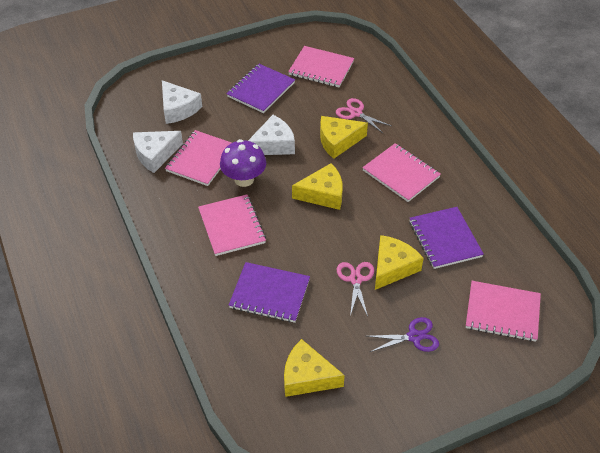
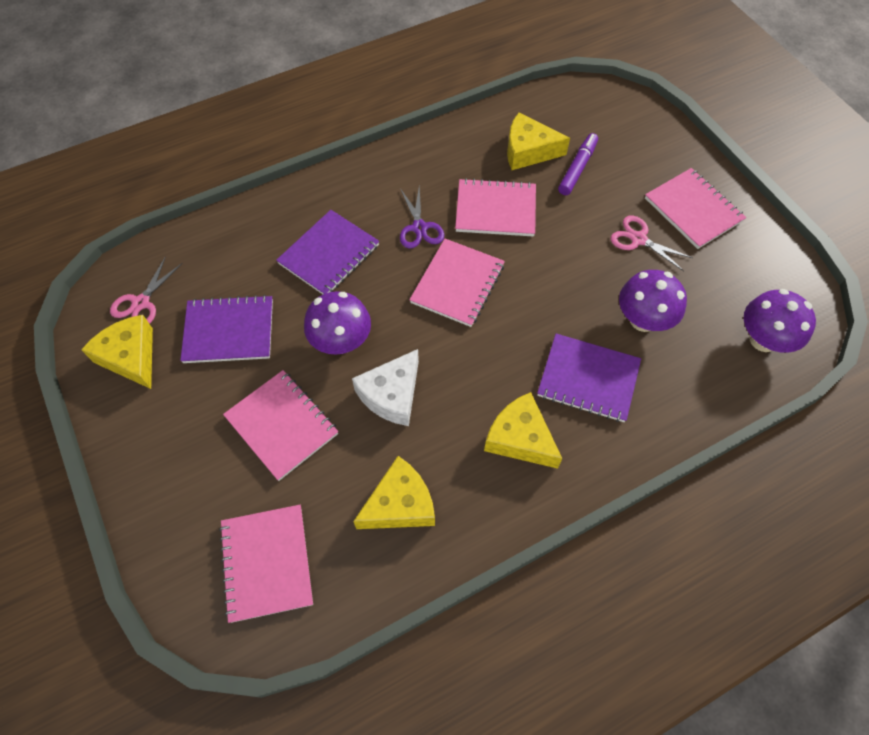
purple marker: none = 0 -> [558,133,598,195] = 1
purple mushroom: [220,139,266,187] = 1 -> [304,291,371,355] [619,270,687,332] [744,289,816,353] = 3
white cheese: [133,131,183,173] [162,80,202,124] [248,115,295,155] = 3 -> [352,349,419,426] = 1

